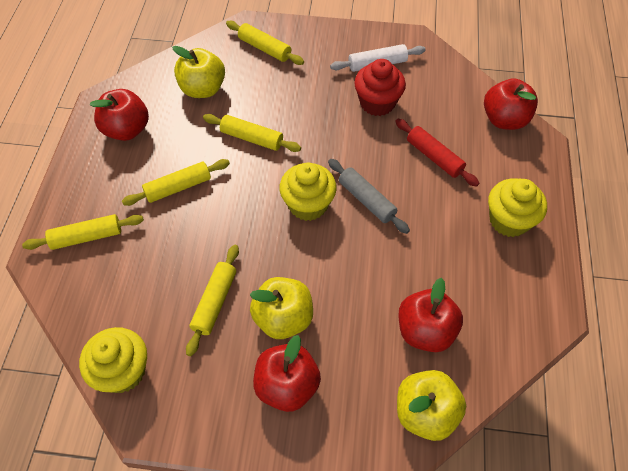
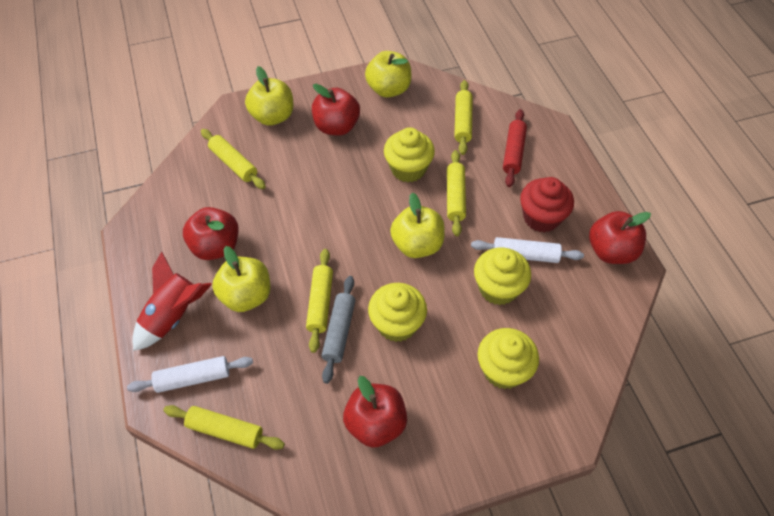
red rocket: none = 0 -> [132,252,212,351] = 1
white rolling pin: [330,44,426,72] = 1 -> [127,356,253,393] [471,237,584,263] = 2
yellow apple: [172,46,225,98] [250,277,313,339] [397,370,466,441] = 3 -> [212,246,270,312] [245,66,294,126] [365,51,412,98] [390,193,445,258] = 4
yellow cupcake: [79,327,147,393] [279,163,337,221] [488,178,547,237] = 3 -> [368,283,427,342] [384,127,435,182] [474,248,531,305] [478,328,539,389] = 4

